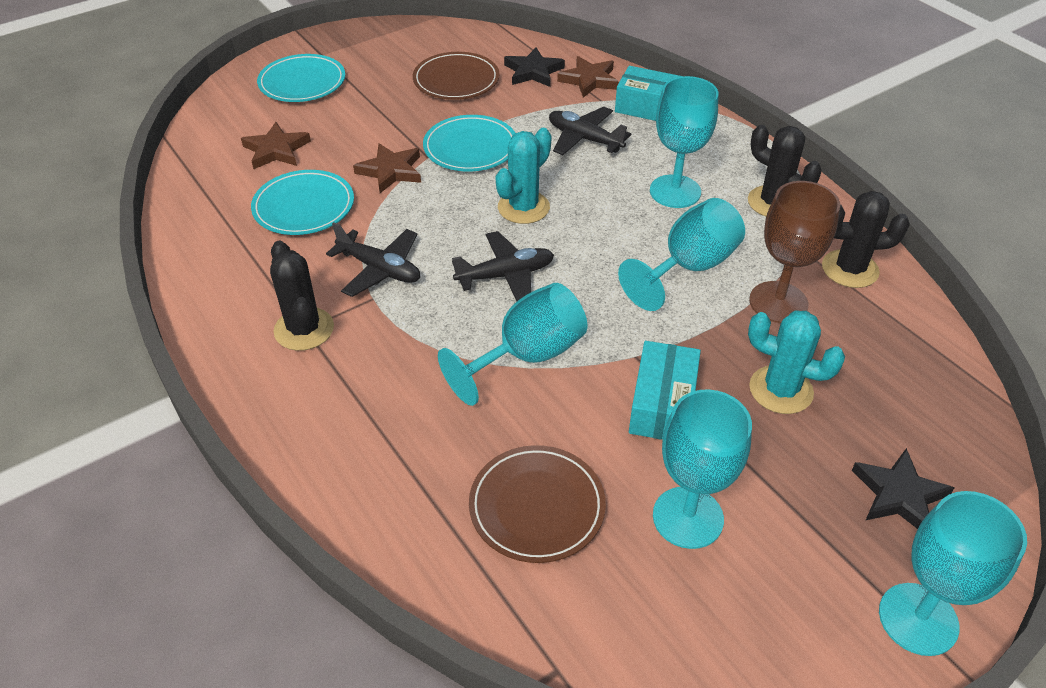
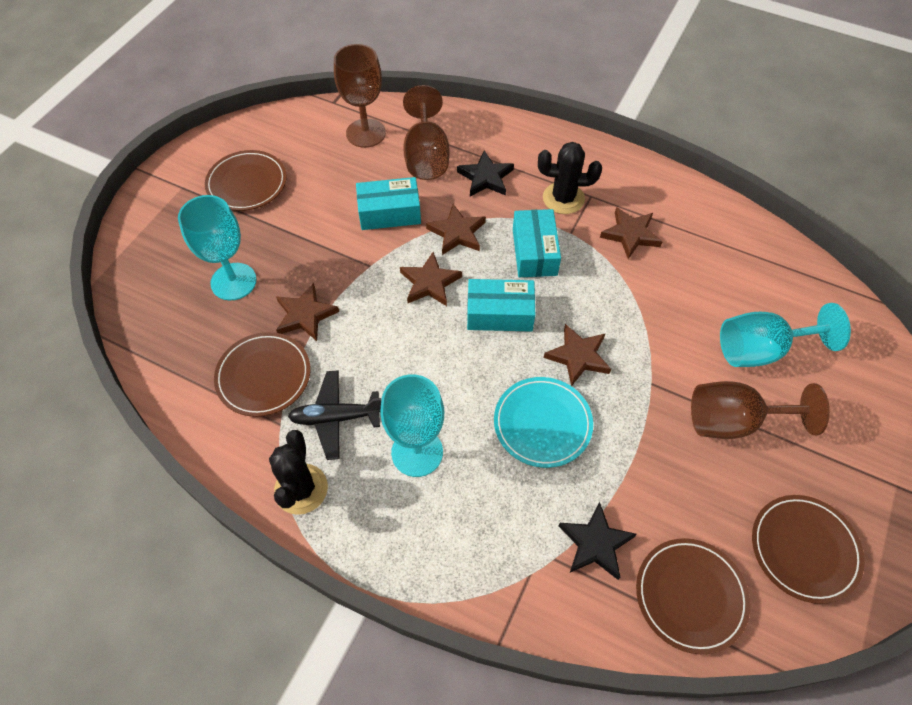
black cactus: [270,241,334,351] [748,125,822,217] [822,191,910,288] = 3 -> [269,430,328,515] [538,142,602,214] = 2
black plane: [326,222,420,297] [452,231,554,301] [549,107,631,155] = 3 -> [288,370,381,460] = 1
brown goblet: [749,181,840,323] = 1 -> [334,44,386,148] [403,85,450,180] [691,381,830,439] = 3
brown plate: [413,52,500,100] [469,445,606,563] = 2 -> [205,150,287,211] [214,332,310,417] [636,538,751,654] [752,495,865,604] = 4
brown star: [241,122,311,169] [353,143,421,193] [557,56,619,98] = 3 -> [276,283,339,341] [400,252,462,306] [426,204,486,255] [544,324,611,386] [600,207,663,259] = 5
turquoise box: [615,66,683,121] [629,341,701,440] = 2 -> [356,177,421,230] [467,279,535,332] [513,209,561,277] = 3
turquoise cactus: [496,128,552,224] [748,310,845,414] = 2 -> none = 0
turquoise goblet: [438,283,588,406] [618,198,745,311] [650,76,719,208] [653,389,752,549] [879,491,1027,656] = 5 -> [178,195,257,300] [380,374,444,477] [720,303,851,367] = 3
turquoise plate: [251,170,354,235] [257,54,345,102] [423,115,515,172] = 3 -> [494,377,593,468] = 1

